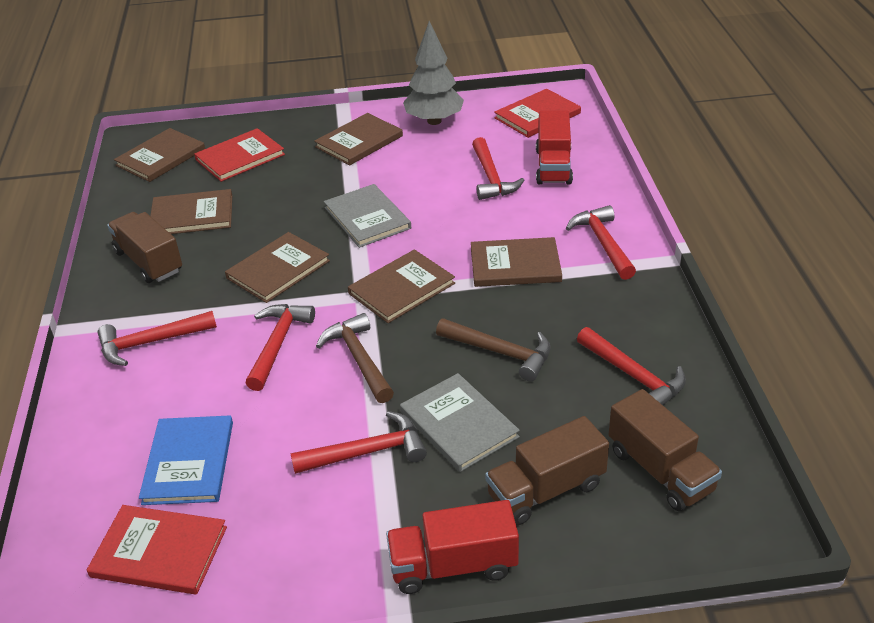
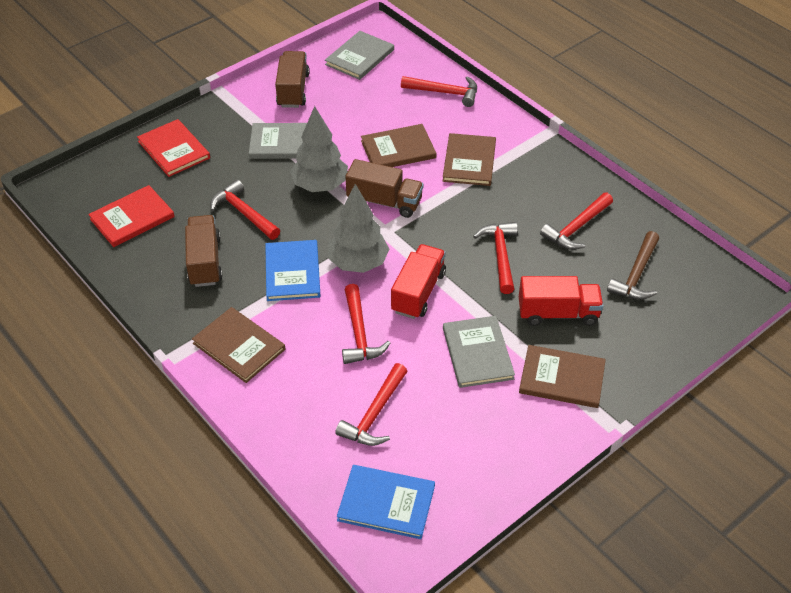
blue book: [139,415,233,505] = 1 -> [265,240,320,301] [337,465,435,539] = 2
brown book: [114,128,205,182] [150,189,232,234] [225,232,330,303] [314,113,403,165] [348,249,455,323] [471,237,562,287] = 6 -> [192,307,285,383] [361,124,436,167] [443,133,496,186] [519,345,606,408] = 4
brown hammer: [316,313,394,403] [436,318,550,381] = 2 -> [607,231,659,300] = 1
grey book: [324,184,411,248] [400,373,520,472] = 2 -> [249,123,307,159] [325,31,394,80] [443,316,515,388] = 3
grey tree: [403,21,464,125] = 1 -> [290,106,348,192] [328,184,389,273] = 2
red book: [87,505,227,594] [194,128,285,182] [494,89,581,138] = 3 -> [88,185,175,247] [137,119,210,177] = 2

